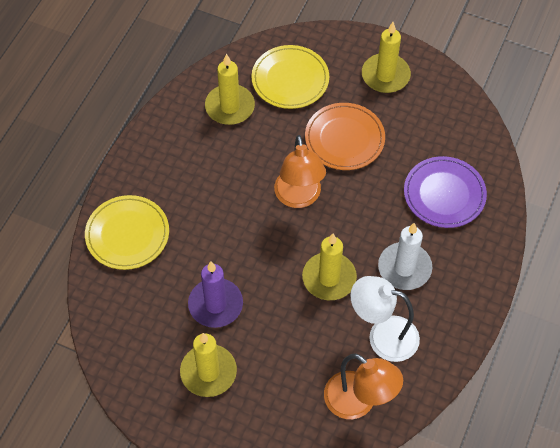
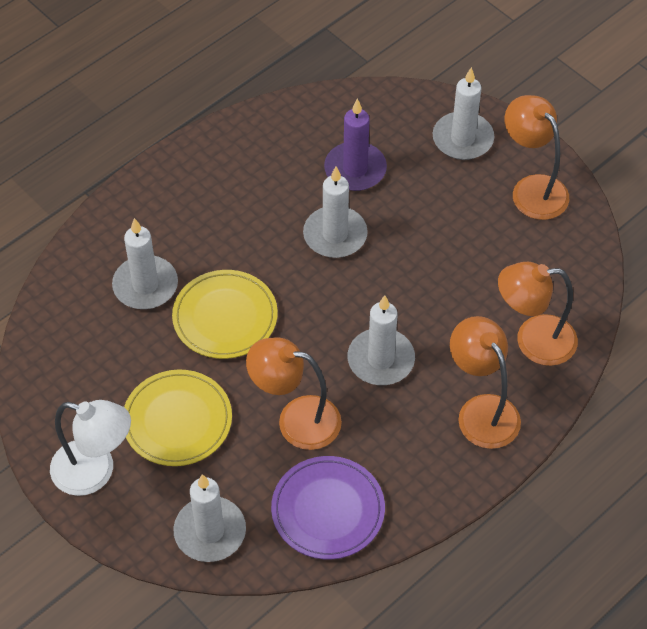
orange lamp: [274,135,326,208] [324,353,403,419] = 2 -> [246,337,342,450] [450,316,521,449] [498,262,578,366] [505,95,569,220] = 4
orange plate: [305,103,385,170] = 1 -> none = 0
white candle: [378,223,432,290] = 1 -> [112,218,178,309] [174,474,246,562] [303,167,368,258] [347,295,415,385] [433,67,494,160] = 5
yellow candle: [180,333,237,397] [205,54,255,125] [302,234,357,300] [362,22,411,93] = 4 -> none = 0

